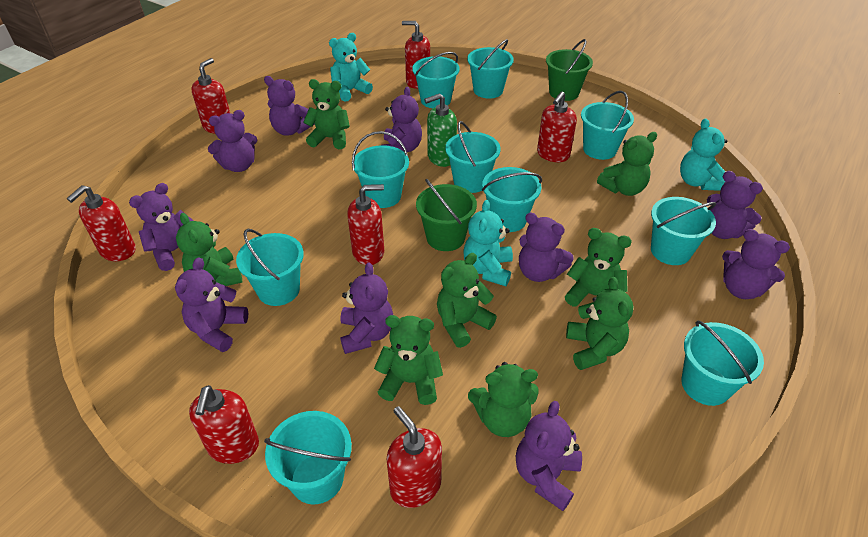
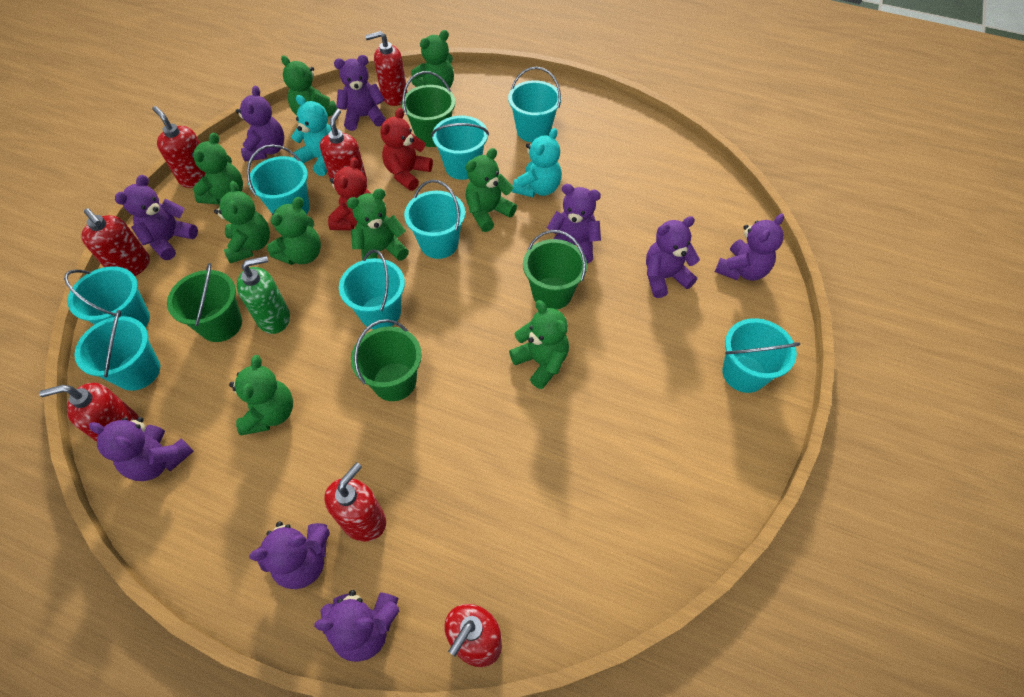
green bucket: [416,179,477,251] [546,39,593,101] = 2 -> [167,263,242,342] [351,319,422,401] [402,71,455,147] [523,230,587,310] = 4
green teddy bear: [176,213,242,286] [303,79,350,149] [374,315,443,405] [437,253,497,348] [468,362,539,437] [565,228,632,306] [566,277,633,370] [597,132,657,196] = 8 -> [192,133,243,205] [214,181,270,263] [229,355,293,435] [267,197,321,265] [281,55,338,117] [346,189,409,261] [411,30,454,88] [465,148,517,232] [509,300,569,389] = 9
purple teddy bear: [129,183,194,271] [175,257,248,352] [208,110,257,172] [264,76,315,136] [340,262,393,354] [383,87,422,152] [516,401,582,511] [519,213,574,282] [707,171,763,239] [722,229,790,299] = 10 -> [89,417,194,481] [115,175,198,260] [236,86,284,162] [249,521,330,589] [314,590,399,662] [334,55,386,131] [547,184,601,264] [646,216,700,298] [715,214,784,281] = 9
red teddy bear: none = 0 -> [328,157,371,230] [380,108,433,191] = 2
turquoise bucket: [236,229,304,306] [264,411,352,504] [352,131,409,208] [412,52,460,108] [445,121,501,193] [467,39,514,99] [482,167,542,232] [581,91,634,160] [651,197,716,265] [681,320,764,406] = 10 -> [64,267,150,327] [74,310,160,391] [247,145,310,215] [339,250,405,329] [404,180,465,259] [431,115,489,180] [508,67,561,142] [723,318,800,393] = 8
turquoise teddy bear: [329,33,373,102] [463,200,513,286] [680,118,728,191] = 3 -> [291,95,332,176] [512,128,562,197] = 2

